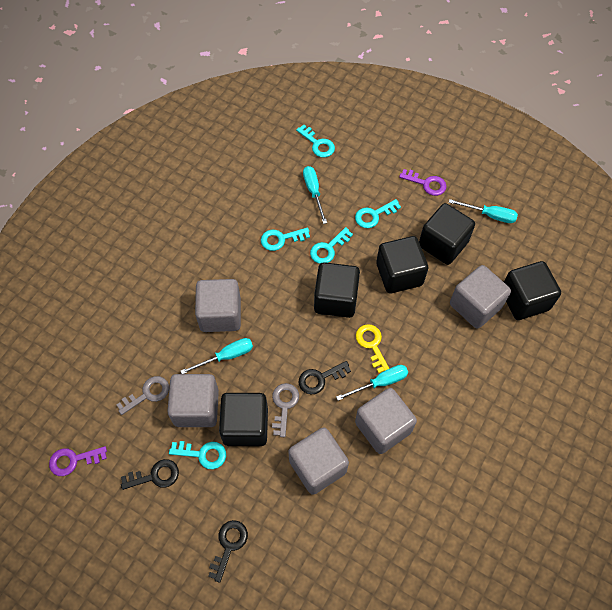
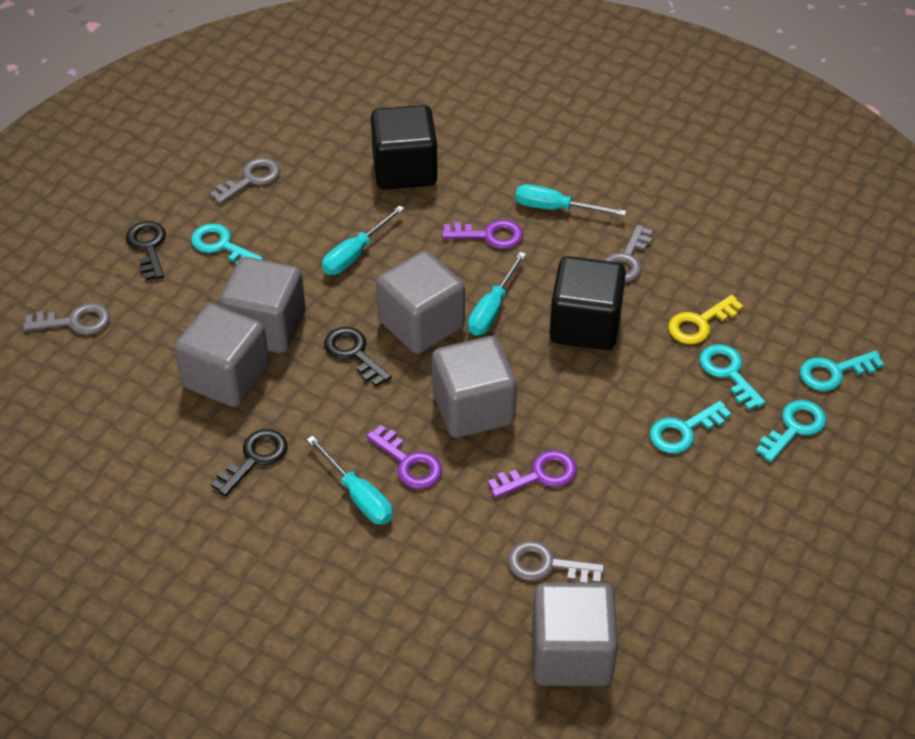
black cube: [219,393,268,446] [314,262,360,318] [376,236,428,293] [419,203,475,265] [504,261,561,320] = 5 -> [371,105,438,190] [549,256,626,350] = 2
grey key: [116,376,169,415] [272,383,299,437] = 2 -> [23,303,110,335] [210,158,280,204] [508,540,605,583] [603,225,653,282] = 4
purple key: [49,446,107,476] [399,169,447,196] = 2 -> [366,425,442,489] [442,220,523,249] [488,450,577,498] = 3

